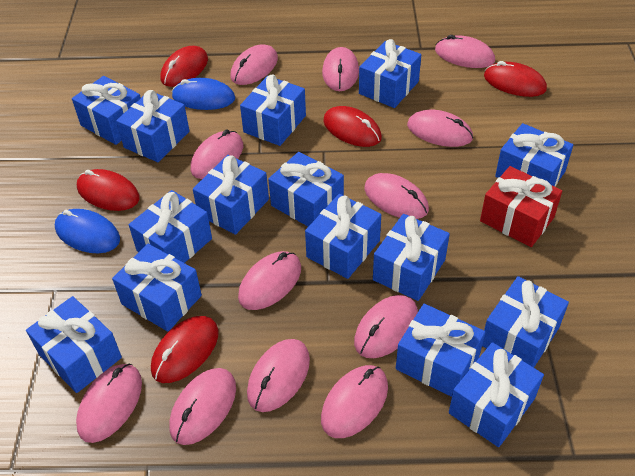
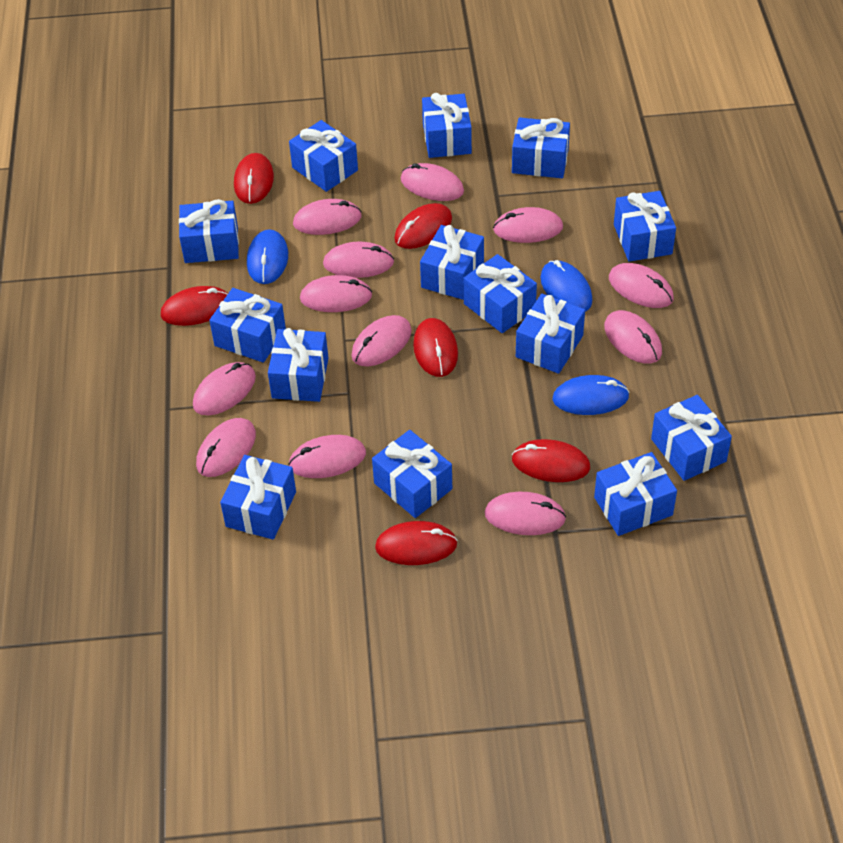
blue gift: [26,296,122,393] [72,76,141,145] [112,244,202,332] [116,90,190,162] [129,190,212,263] [193,155,269,235] [240,75,306,146] [268,152,344,227] [305,194,381,279] [359,39,421,108] [373,214,450,301] [396,304,485,397] [449,342,544,447] [482,276,569,368] [495,123,573,187] = 15 -> [179,199,239,263] [209,288,286,363] [220,455,296,539] [268,328,328,402] [289,120,358,192] [372,430,452,518] [420,225,484,300] [422,93,472,158] [464,254,537,333] [512,117,570,178] [516,294,585,374] [594,452,677,536] [614,191,676,262] [651,395,732,481] = 14
blue mouse: [55,209,120,253] [172,78,235,110] = 2 -> [247,229,288,284] [541,260,593,312] [552,375,629,415] = 3
red gift: [480,166,562,247] = 1 -> none = 0
red mouse: [77,169,140,211] [151,316,219,383] [160,46,208,87] [323,106,382,147] [484,61,547,97] = 5 -> [161,286,228,326] [234,153,274,204] [375,521,458,565] [394,203,452,249] [413,318,458,377] [512,439,590,482] = 6

